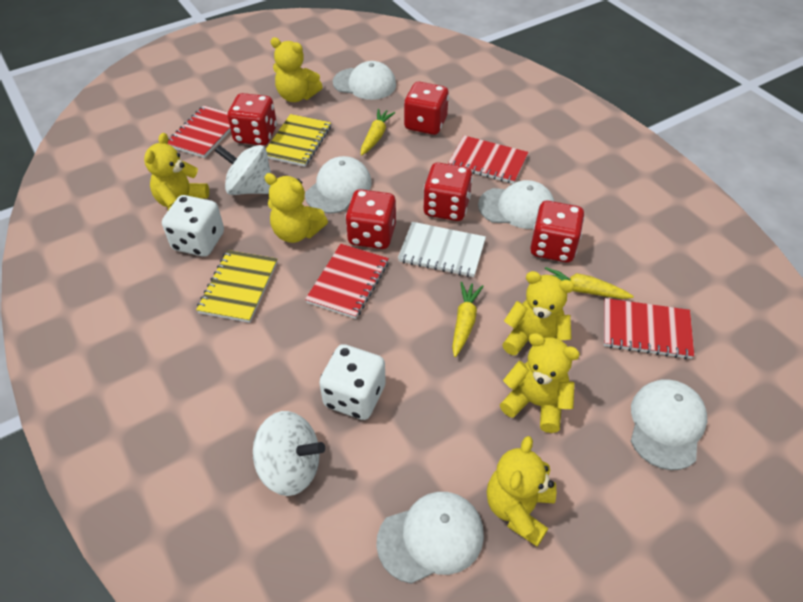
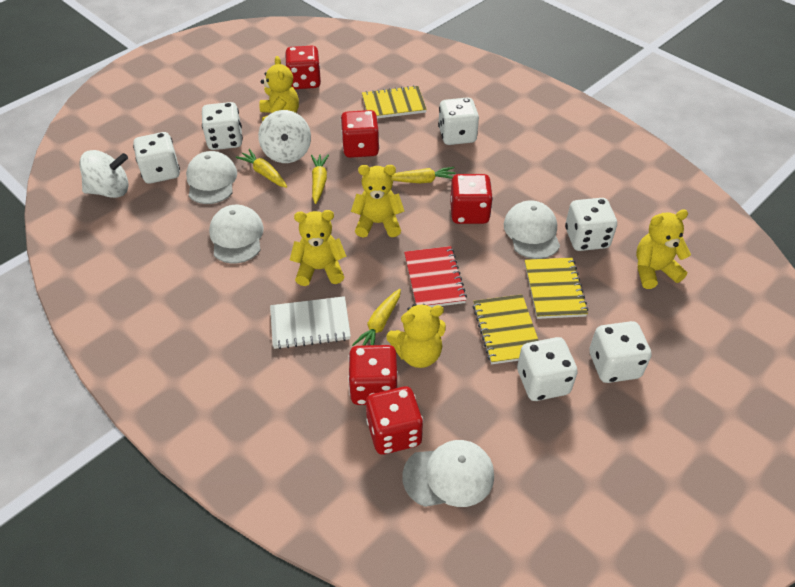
red notebook: [168,106,231,158] [305,244,389,319] [448,135,529,184] [604,298,694,359] = 4 -> [404,246,467,307] = 1
white cap: [305,156,372,214] [333,61,396,100] [376,492,484,584] [478,180,555,229] [631,379,707,470] = 5 -> [186,151,237,204] [209,205,264,264] [402,440,494,507] [504,200,560,259] = 4
white dice: [162,195,224,257] [319,344,386,420] = 2 -> [133,132,180,184] [202,102,243,150] [438,97,479,145] [517,337,578,401] [565,198,617,251] [589,321,652,383] = 6
yellow carrot: [361,109,395,155] [452,282,484,357] [544,267,634,299] = 3 -> [236,149,287,188] [311,154,329,204] [352,289,401,346] [392,167,456,183] = 4
yellow notebook: [196,250,277,323] [266,114,331,167] = 2 -> [362,85,427,118] [473,294,539,364] [525,258,588,319] = 3
yellow teddy bear: [144,133,209,210] [264,173,328,243] [271,37,323,102] [487,436,556,546] [500,333,580,433] [502,271,575,355] = 6 -> [259,56,299,122] [290,210,347,286] [351,165,404,238] [386,304,446,368] [636,209,691,289] = 5

